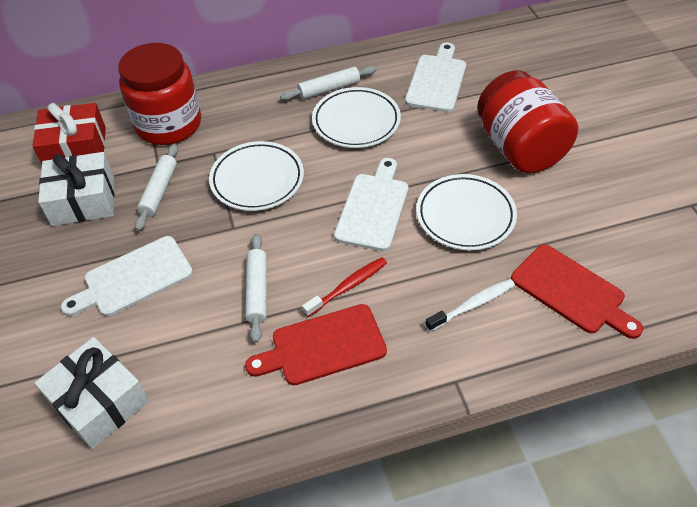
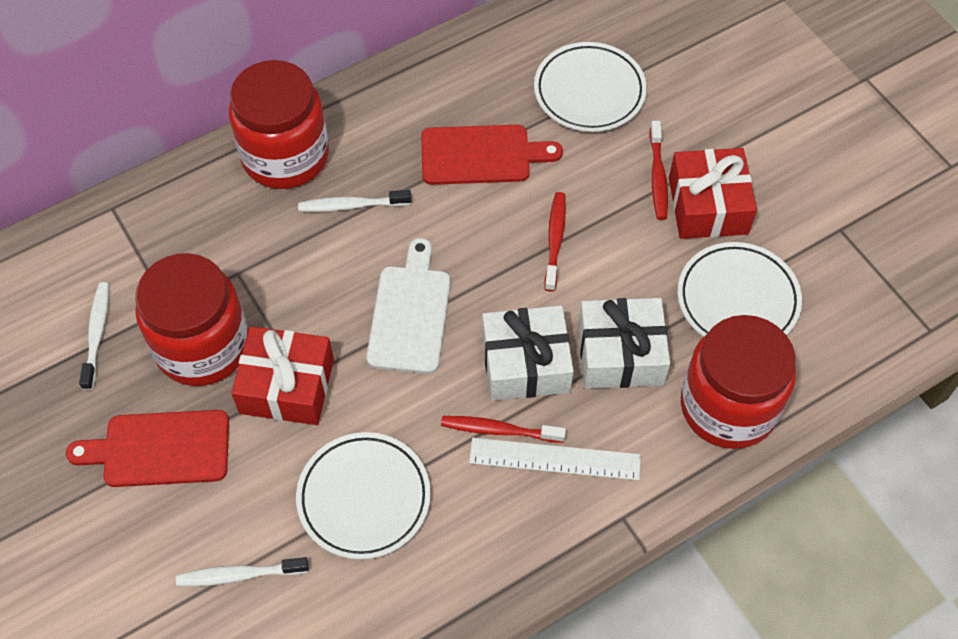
red gift: [32,103,106,164] = 1 -> [231,326,334,425] [669,148,757,239] = 2
red jar: [118,43,201,145] [477,70,578,173] = 2 -> [135,253,249,386] [229,60,329,189] [681,315,796,449] = 3
red toothbrush: [302,257,387,317] = 1 -> [441,416,566,443] [544,192,566,292] [649,121,668,220] = 3
white cutting board: [61,236,193,316] [334,158,408,251] [405,43,466,112] = 3 -> [366,238,451,374] = 1
white rolling pin: [135,144,178,231] [245,234,267,343] [280,66,376,100] = 3 -> none = 0
white ruler: none = 0 -> [469,438,641,480] = 1
white toothbrush: [425,279,515,332] = 1 -> [79,282,109,390] [176,557,309,586] [298,190,412,212] = 3

